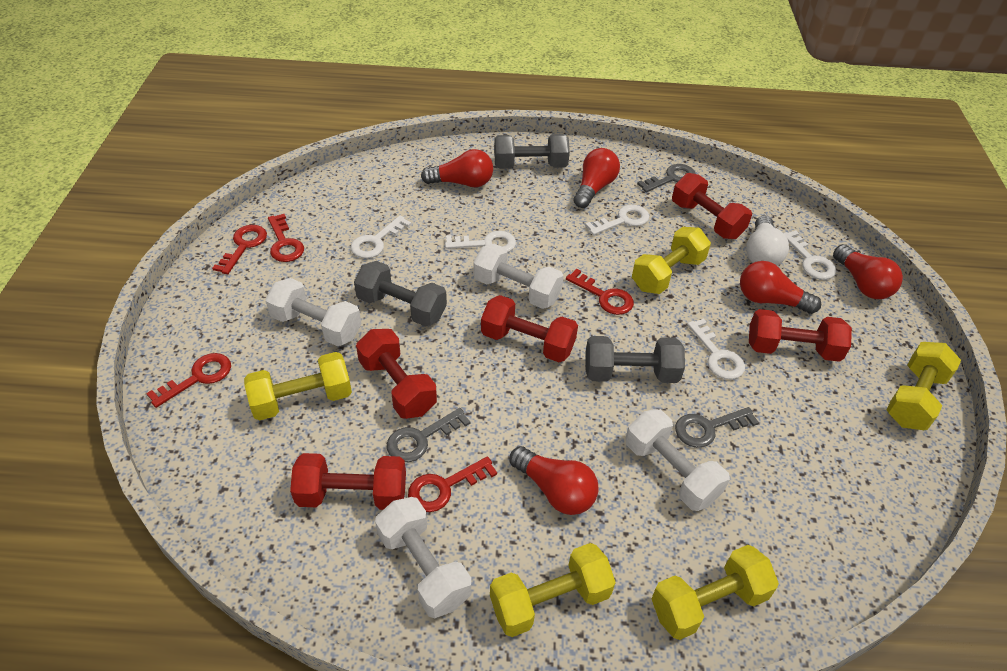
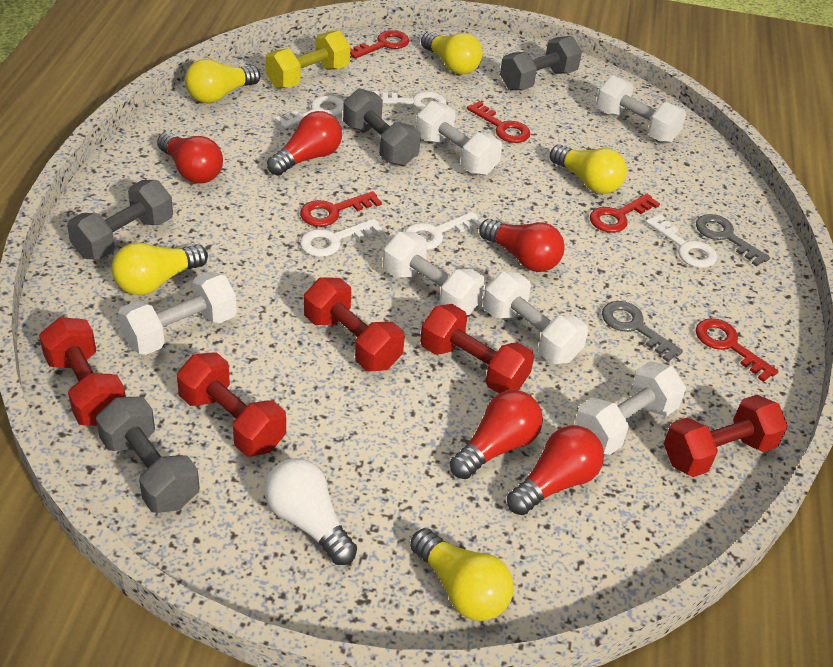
grey dumbbell: [354,261,447,327] [494,134,570,169] [586,336,685,383] = 3 -> [67,180,173,260] [96,397,200,513] [343,88,421,166] [500,36,582,90] = 4
grey key: [387,408,470,462] [637,164,696,192] [675,407,759,448] = 3 -> [602,301,683,362] [696,214,770,267] = 2
white dumbbell: [265,278,361,346] [375,497,471,618] [473,244,564,309] [625,409,730,511] = 4 -> [118,271,237,355] [383,232,486,315] [416,101,502,175] [483,272,588,364] [575,361,686,455] [596,75,686,143] = 6
yellow dumbbell: [244,352,352,421] [490,543,616,637] [632,227,711,294] [651,545,779,640] [886,342,961,430] = 5 -> [265,30,351,89] = 1
yellow light bulb: none = 0 -> [112,242,208,295] [185,59,260,103] [410,528,514,621] [421,32,483,74] [550,145,627,194] = 5

